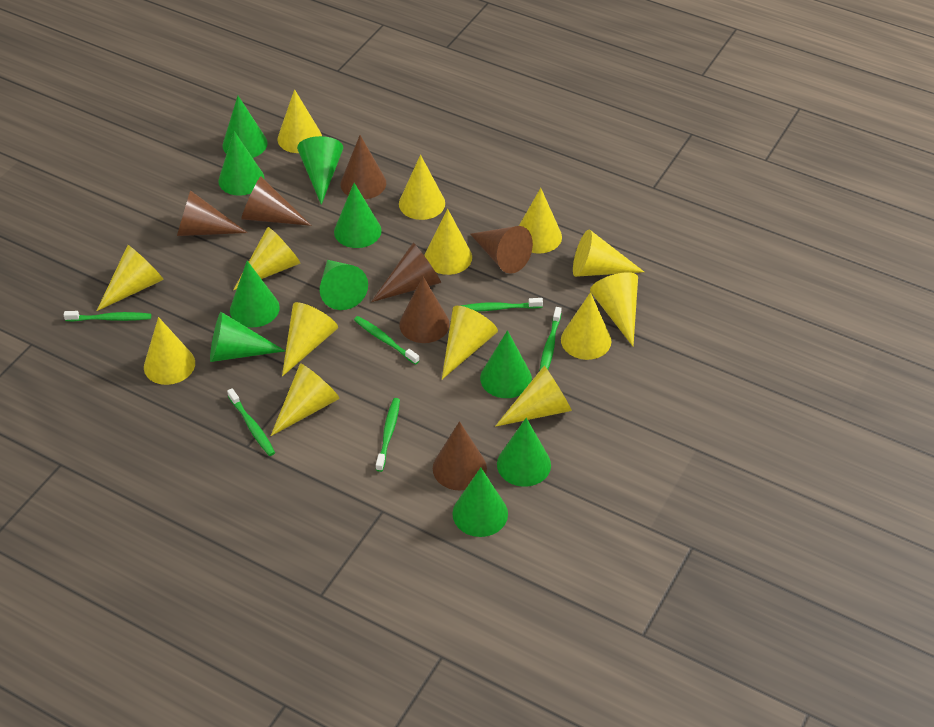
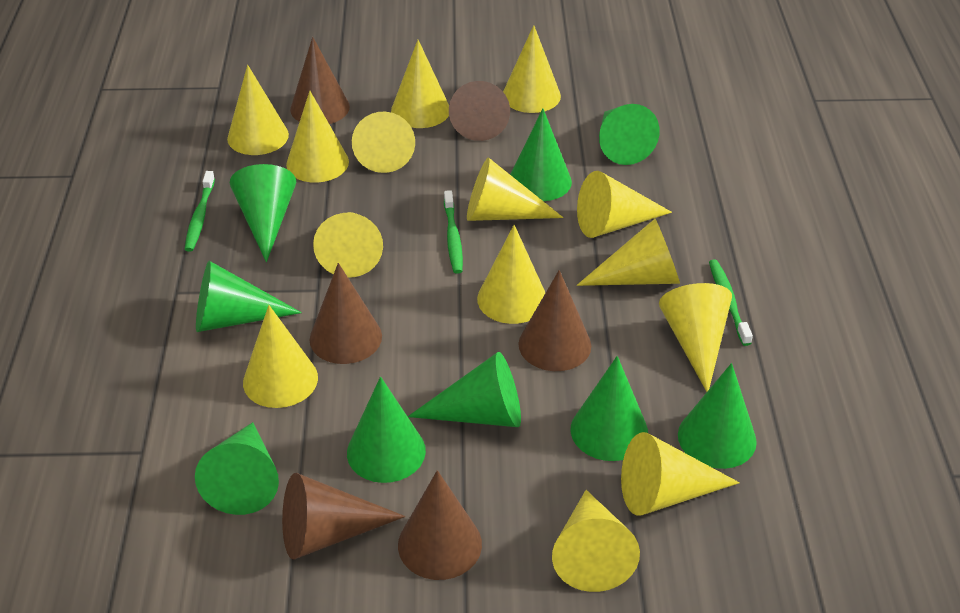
brown cone: [177,190,248,236] [241,176,312,226] [340,135,386,199] [371,243,441,302] [399,276,450,343] [433,421,487,491] [470,226,533,274] = 7 -> [282,473,405,559] [290,37,350,124] [310,263,382,364] [398,470,482,580] [449,81,510,141] [518,270,591,371] = 6
green cone: [210,312,285,362] [218,131,264,196] [222,96,268,158] [230,261,280,327] [297,136,343,205] [320,260,368,310] [334,183,382,248] [452,468,508,537] [480,330,532,398] [497,418,551,487] = 10 -> [195,422,279,515] [196,261,302,332] [230,164,296,262] [347,377,426,483] [408,352,521,427] [510,109,572,201] [570,356,648,461] [599,104,660,165] [678,363,757,469] = 9
green toothbrush: [64,311,151,322] [227,388,275,456] [354,316,420,365] [376,398,400,472] [461,298,543,312] [540,307,562,370] = 6 -> [185,171,215,252] [444,190,463,274] [709,259,753,346] = 3

